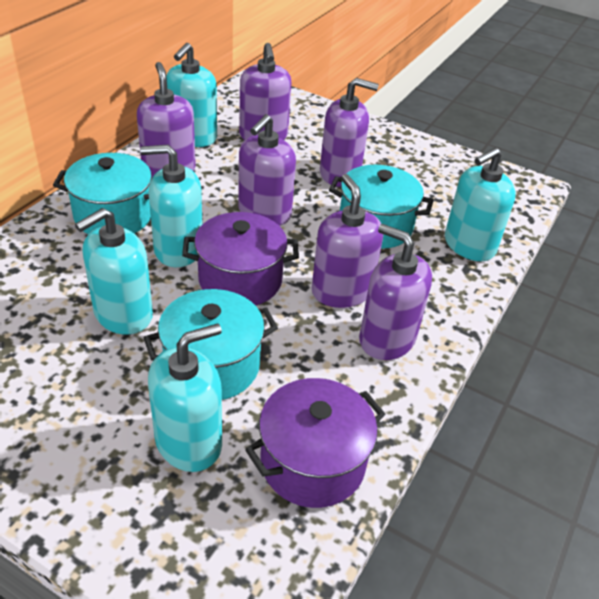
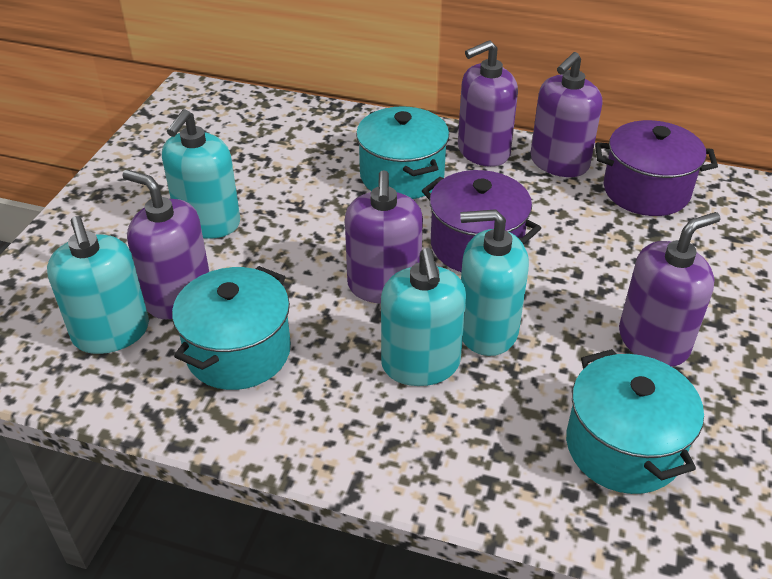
purple soap dispenser: [137,62,196,178] [238,114,296,226] [239,43,291,140] [311,174,383,308] [320,78,379,187] [359,224,432,360] = 6 -> [122,170,209,319] [345,170,423,304] [458,40,518,167] [531,52,602,177] [619,212,721,367] = 5
turquoise soap dispenser: [75,208,153,335] [140,145,203,267] [148,323,222,472] [166,43,217,147] [445,147,516,261] = 5 -> [47,216,149,354] [162,109,240,239] [381,248,466,386] [460,209,529,356] = 4

